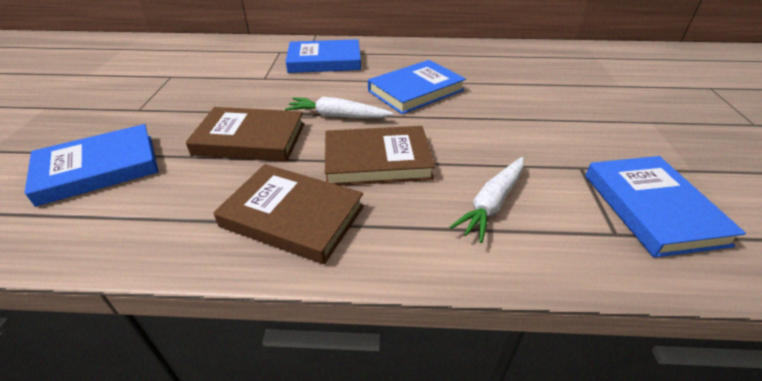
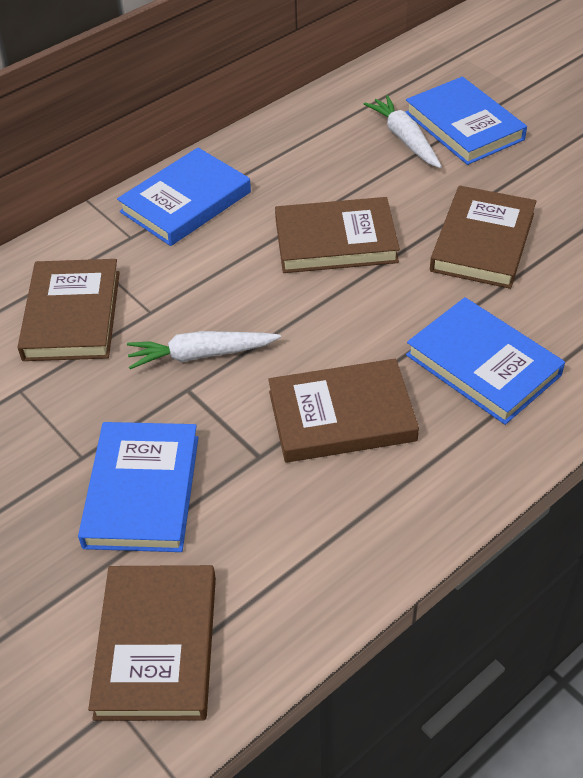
brown book: [186,107,304,161] [213,164,364,264] [325,126,435,186] = 3 -> [17,259,120,361] [88,565,216,721] [268,359,419,463] [275,197,400,273] [430,186,536,289] = 5

